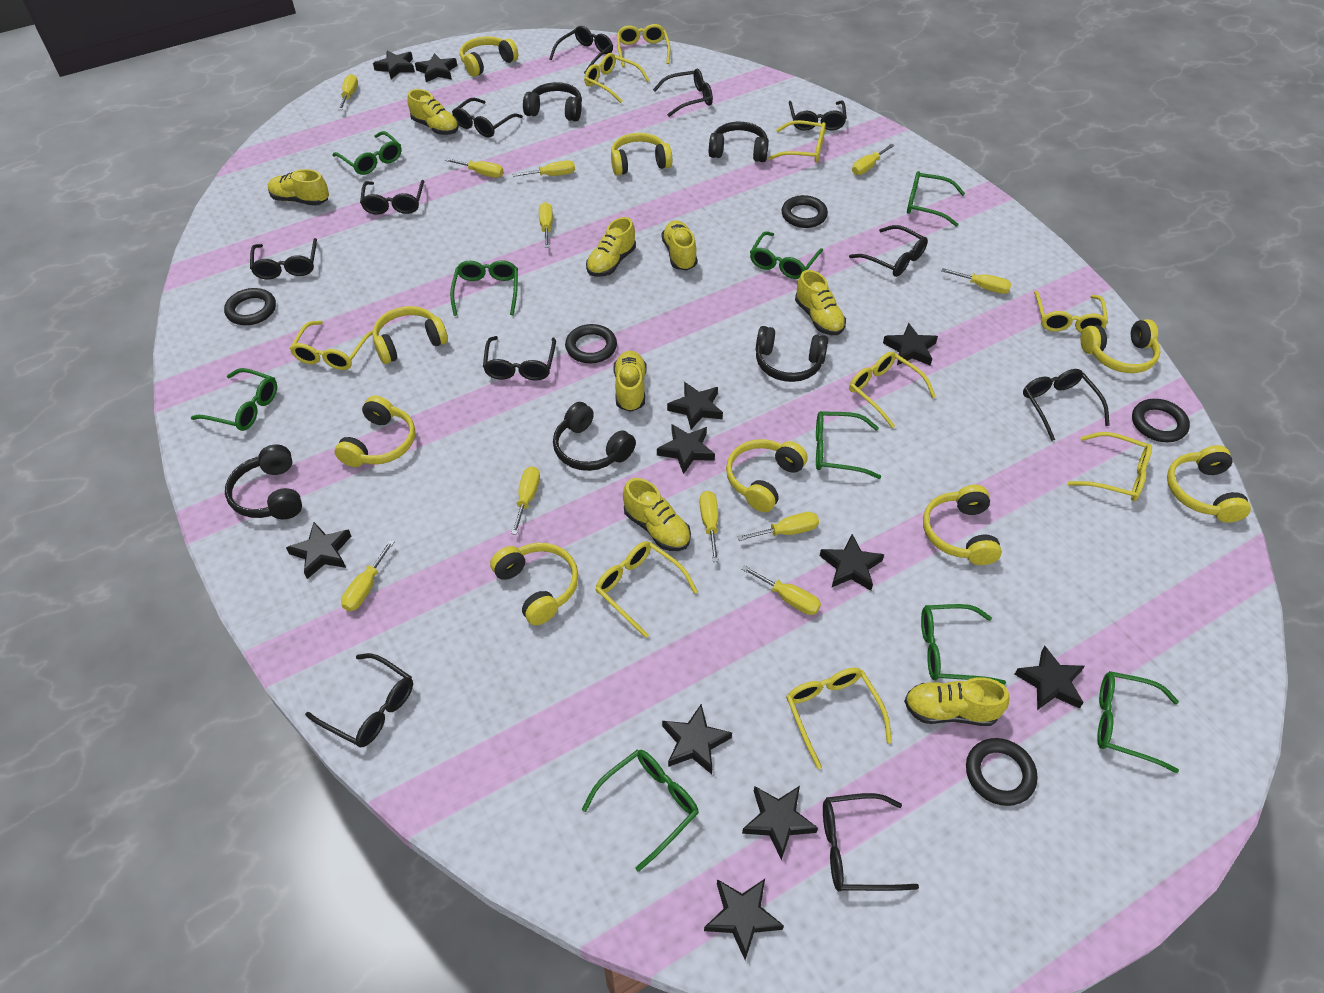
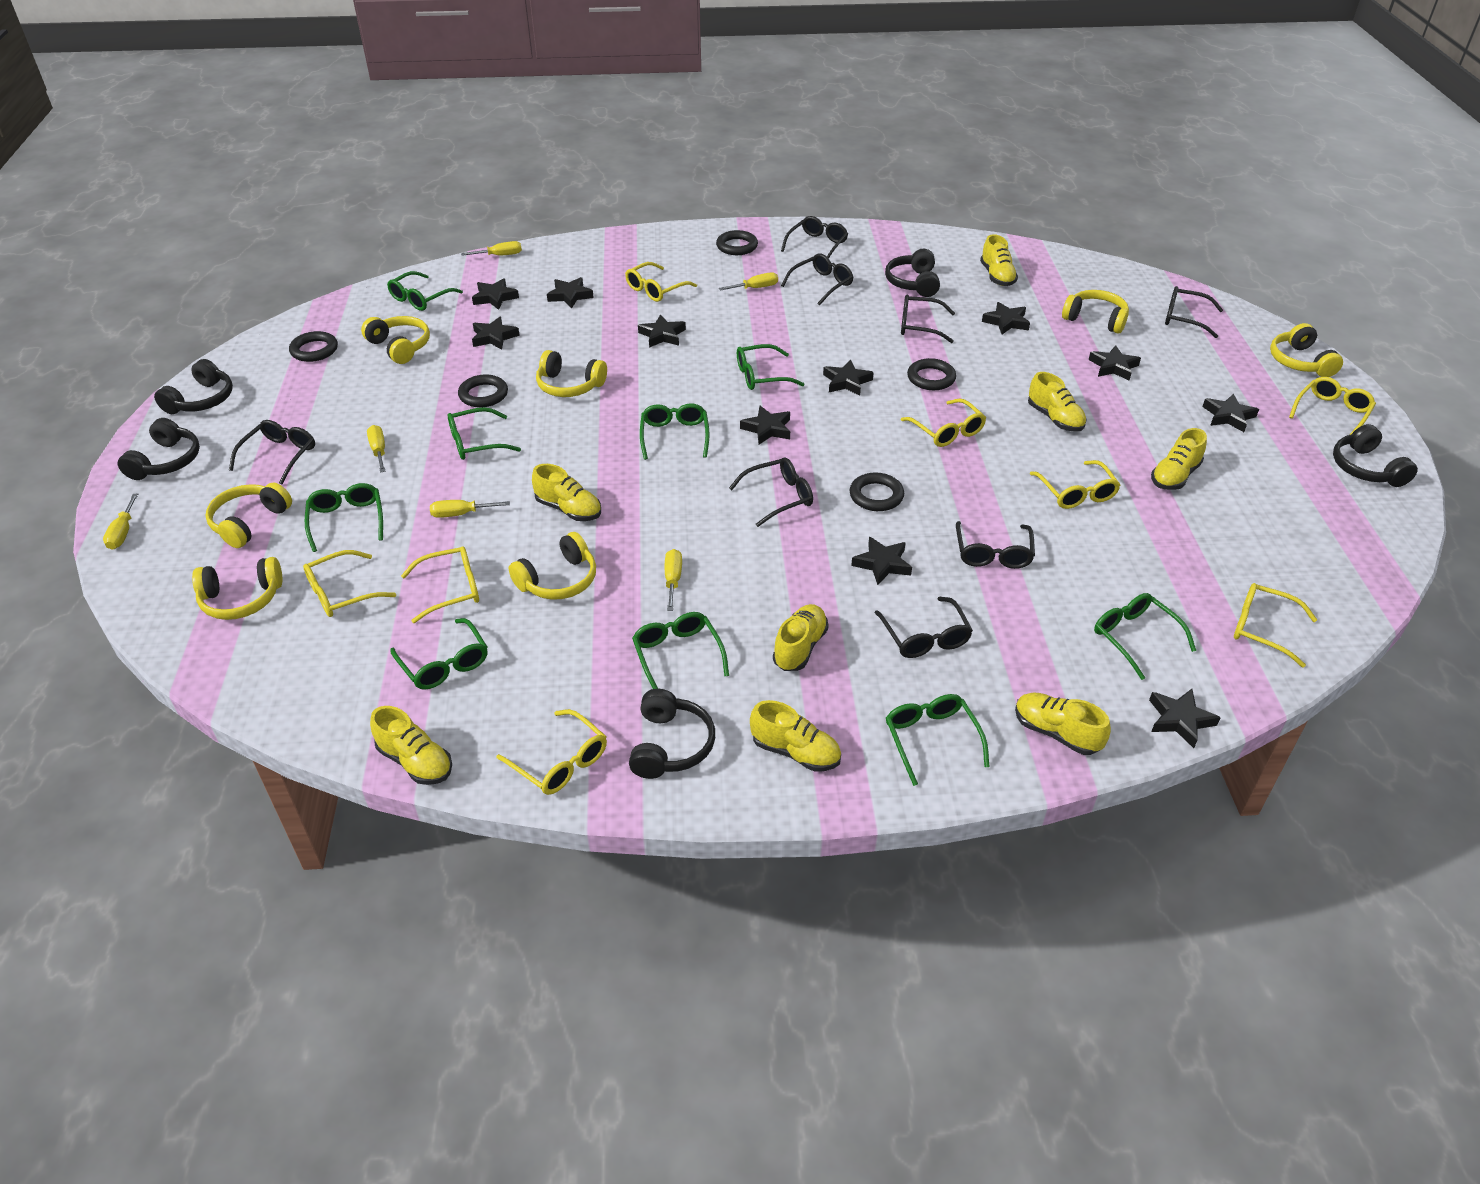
black glasses: [250,238,317,279] [305,653,413,747] [360,180,425,215] [452,98,523,137] [483,336,556,381] [549,26,613,73] [653,69,713,117] [789,101,847,131] [823,793,919,892] [849,225,928,277] [1023,369,1110,441] = 11 -> [229,420,315,484] [729,457,813,527] [781,216,848,258] [781,253,853,306] [875,597,973,658] [901,295,955,343] [956,521,1035,569] [1165,286,1223,338] = 8
yellow glasses: [290,321,373,370] [584,53,650,103] [595,541,698,638] [617,24,670,67] [768,120,826,163] [786,668,892,769] [849,351,936,428] [1034,291,1108,333] [1068,432,1152,501] = 9 -> [303,550,396,617] [401,546,479,623] [497,709,607,795] [625,262,697,302] [901,399,986,447] [1030,460,1120,509] [1234,583,1317,668] [1289,377,1376,435] = 8
yellow headphones: [334,395,415,467] [373,306,448,364] [460,36,518,77] [490,543,578,625] [611,133,672,175] [726,439,808,512] [923,485,1002,565] [1081,319,1160,373] [1167,445,1251,523] = 9 -> [192,557,283,620] [205,483,292,548] [361,316,430,364] [509,532,596,600] [536,350,607,397] [1062,290,1129,334] [1270,323,1343,377] = 7
yellow screwdriver: [338,74,358,110] [341,540,395,611] [445,158,503,178] [511,466,540,535] [512,160,575,177] [539,202,553,248] [700,491,719,562] [737,512,819,541] [741,565,821,615] [852,144,895,175] [942,268,1011,294] = 11 -> [103,494,138,550] [367,425,386,473] [430,500,510,518] [461,241,522,256] [665,549,682,611] [719,272,778,291] = 6

